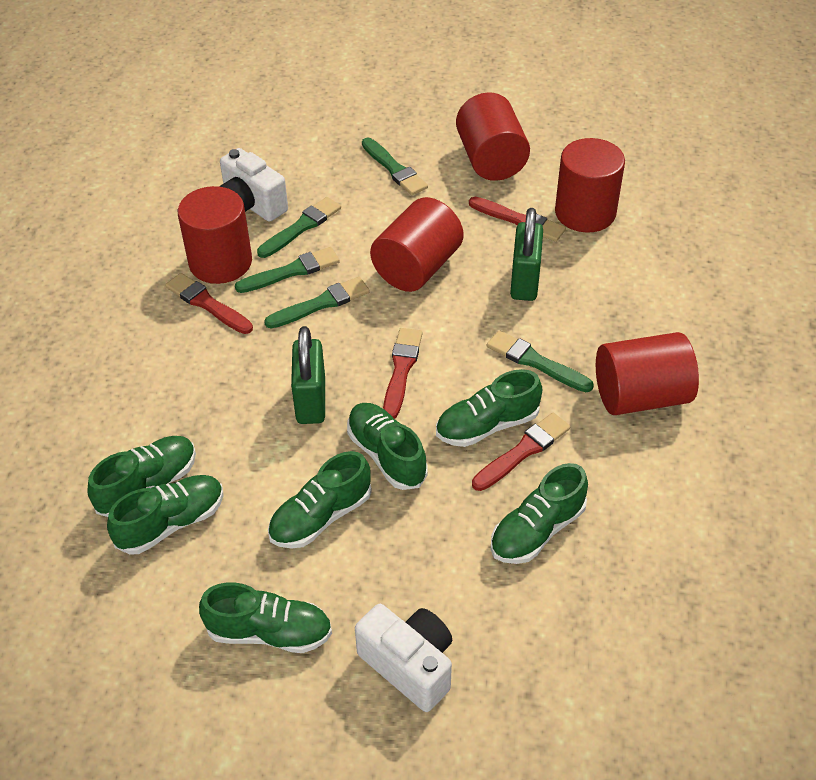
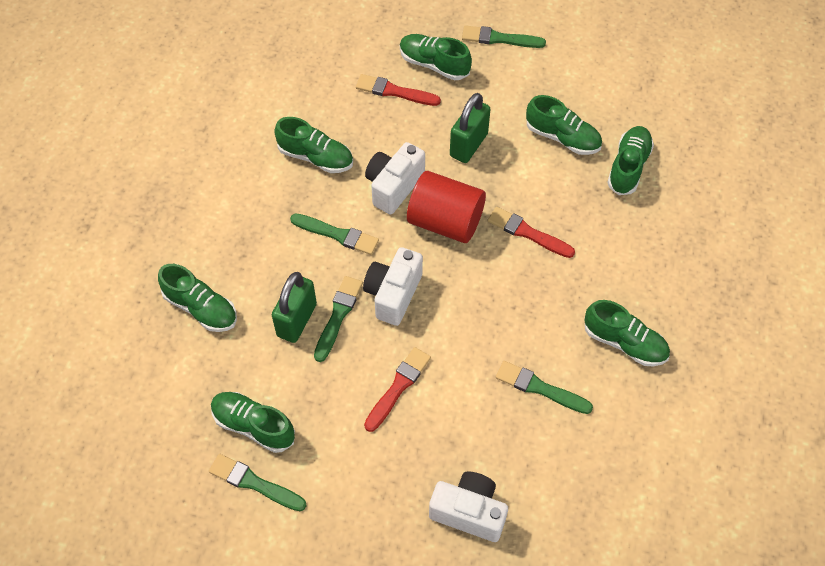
red brush: [165,273,253,334] [383,328,423,419] [469,197,566,242] [472,412,570,491] = 4 -> [356,74,441,106] [364,347,431,432] [487,207,575,258] = 3
red cylinder: [178,186,252,284] [370,197,464,292] [456,92,530,181] [555,138,625,233] [596,332,699,415] = 5 -> [407,171,486,243] = 1
white camera: [219,148,288,222] [355,604,452,712] = 2 -> [363,247,423,326] [365,142,425,215] [429,471,508,542] = 3

